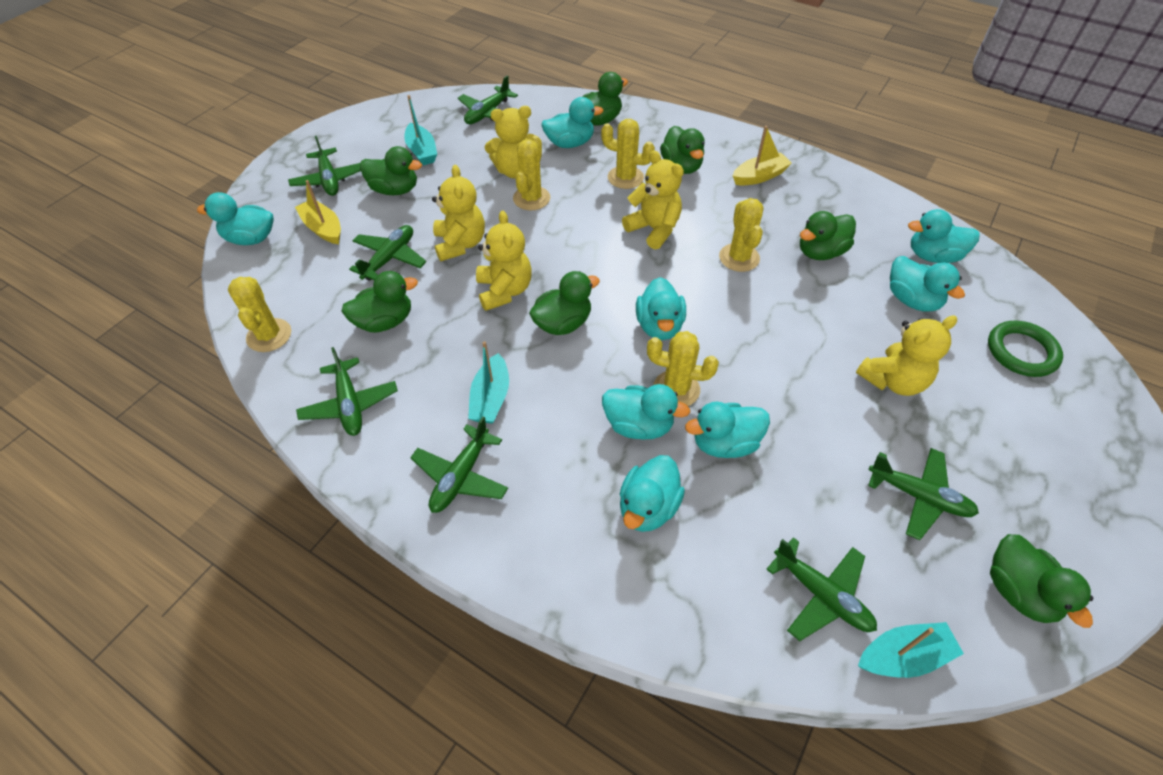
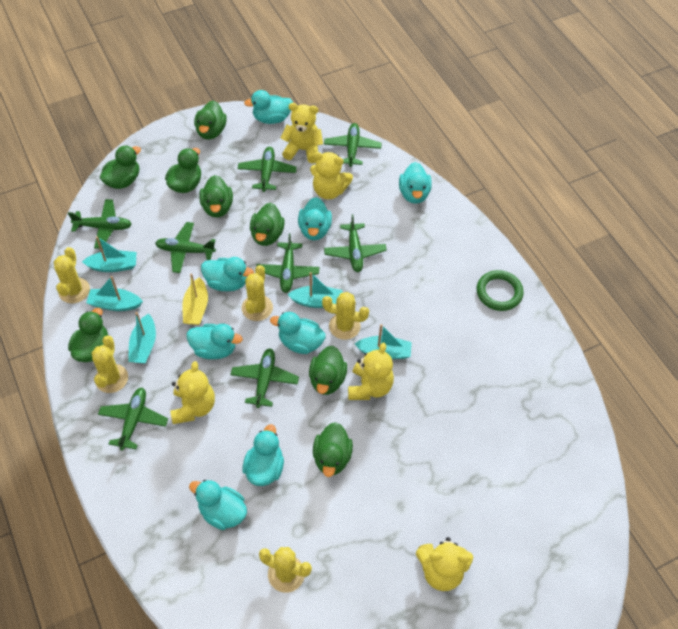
green duck: [341,271,418,332] [360,146,422,195] [529,271,600,335] [583,72,628,126] [660,126,704,174] [800,211,856,260] [990,534,1093,628] = 7 -> [68,308,108,362] [100,145,141,189] [165,148,201,193] [194,100,227,140] [199,175,233,217] [250,203,285,246] [309,346,347,395] [313,422,353,477] = 8
green plane: [288,136,361,196] [296,347,398,436] [349,225,426,281] [410,416,508,513] [458,76,518,124] [766,537,877,641] [868,448,979,540] = 7 -> [68,199,132,249] [98,388,168,450] [155,222,216,273] [231,348,299,408] [238,147,297,192] [256,233,319,293] [324,123,382,167] [324,214,387,272] = 8
turquoise boat: [404,95,437,165] [468,341,509,424] [858,622,964,678] = 3 -> [82,236,136,272] [86,276,143,311] [128,312,156,363] [287,272,343,308] [355,324,412,359] = 5
yellow boat: [295,180,341,244] [733,126,792,186] = 2 -> [183,273,208,325] = 1

